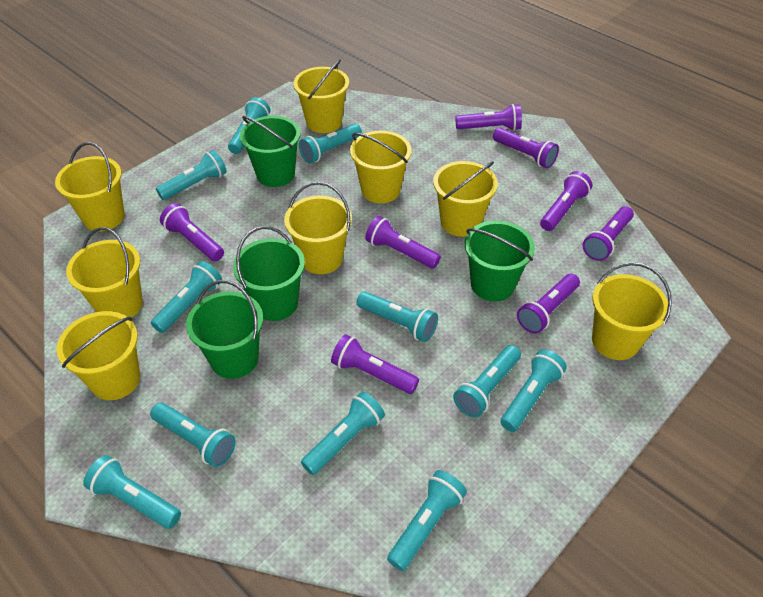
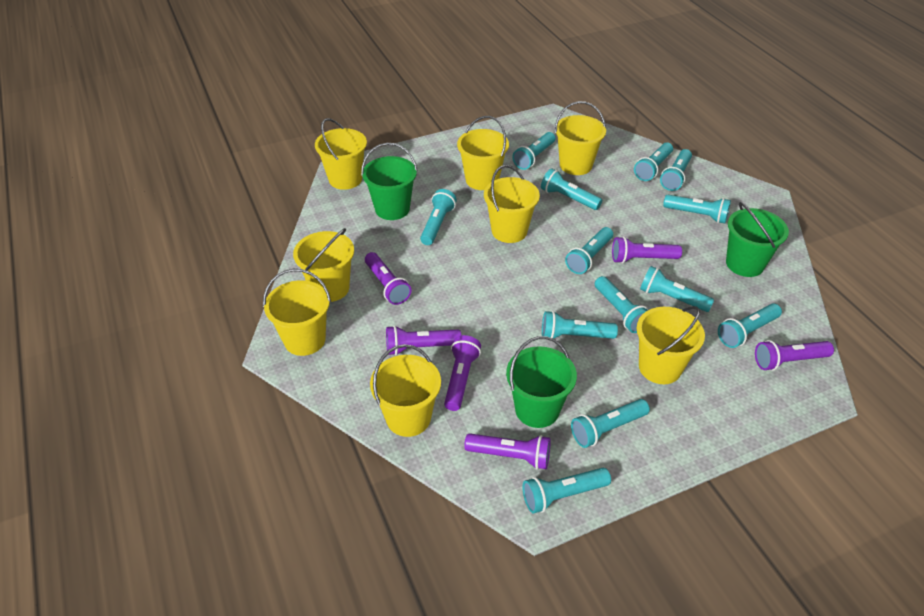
green bucket: [186,280,263,379] [233,226,305,321] [240,116,301,187] [465,220,535,302] = 4 -> [361,143,418,220] [506,336,577,428] [726,202,789,277] = 3
purple flashlight: [160,203,224,261] [331,334,419,394] [365,216,441,269] [455,104,522,131] [493,128,559,168] [517,274,580,334] [540,171,593,231] [583,206,634,261] = 8 -> [365,252,411,305] [386,325,461,356] [444,335,481,411] [464,433,551,469] [612,236,682,263] [755,340,834,371] = 6
turquoise flashlight: [83,455,181,529] [150,403,236,467] [151,261,222,333] [156,150,227,200] [228,97,270,154] [299,124,362,163] [301,392,385,475] [357,291,438,342] [387,470,467,571] [453,345,521,417] [500,349,567,432] = 11 -> [420,189,457,245] [512,132,555,170] [522,468,611,513] [541,168,602,210] [542,311,618,339] [565,227,613,274] [571,399,650,448] [595,276,648,333] [634,142,673,181] [640,266,714,312] [660,149,692,191] [663,195,731,223] [718,304,782,348] = 13

